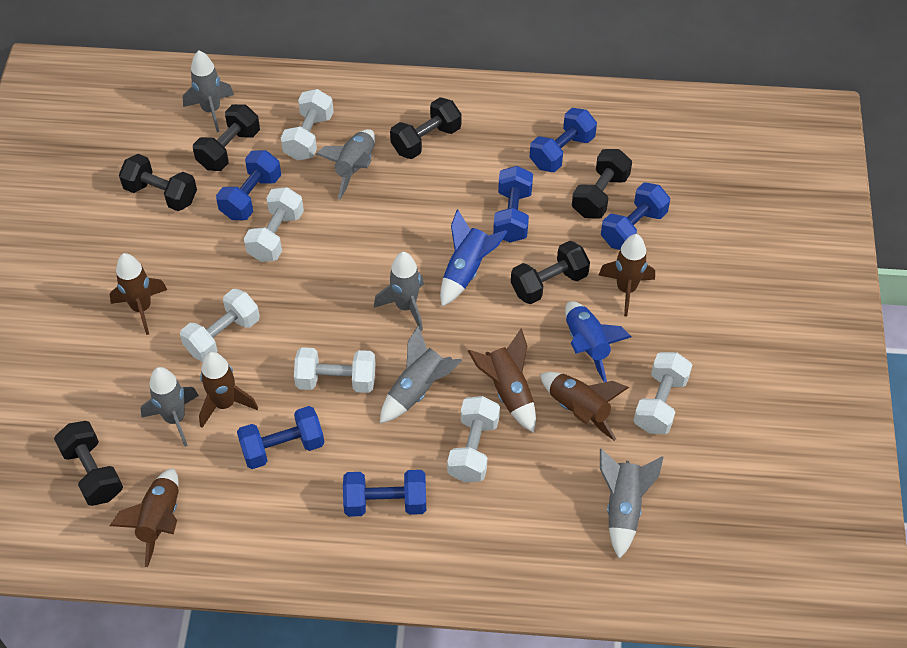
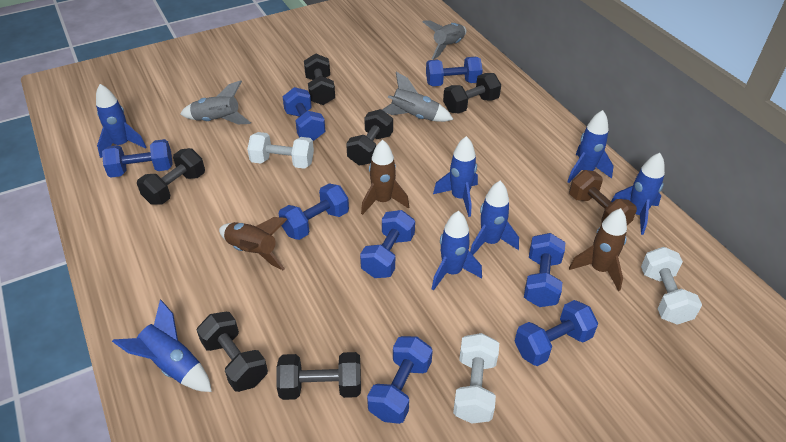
blue dumbbell: [216,150,281,220] [237,406,324,469] [343,470,426,517] [493,166,533,243] [530,108,597,172] [601,182,670,250] = 6 -> [102,139,173,178] [279,183,349,240] [282,87,325,141] [360,210,415,278] [367,336,433,424] [426,57,483,86] [514,300,598,366] [524,233,565,307] = 8
blue rocket: [440,209,508,307] [565,301,632,382] = 2 -> [96,84,147,158] [112,300,212,392] [432,211,482,291] [433,136,478,217] [470,181,519,255] [567,110,614,183] [611,153,665,235] = 7
brown dumbbell: none = 0 -> [569,170,637,225] = 1
brown rocket: [110,253,167,335] [110,468,179,567] [199,352,258,428] [468,329,536,433] [540,372,629,441] [598,234,655,316] = 6 -> [219,217,287,270] [361,140,409,215] [569,208,627,291] = 3
grey rocket: [141,367,199,447] [183,50,234,132] [316,129,375,199] [374,252,424,331] [380,326,463,423] [600,449,663,559] = 6 -> [180,80,251,124] [382,72,454,122] [423,20,466,59] = 3
white dumbbell: [180,289,260,362] [244,187,304,262] [281,89,334,160] [294,347,376,393] [447,396,500,482] [634,352,692,434] = 6 -> [247,132,314,169] [453,333,499,423] [641,247,702,325] = 3

